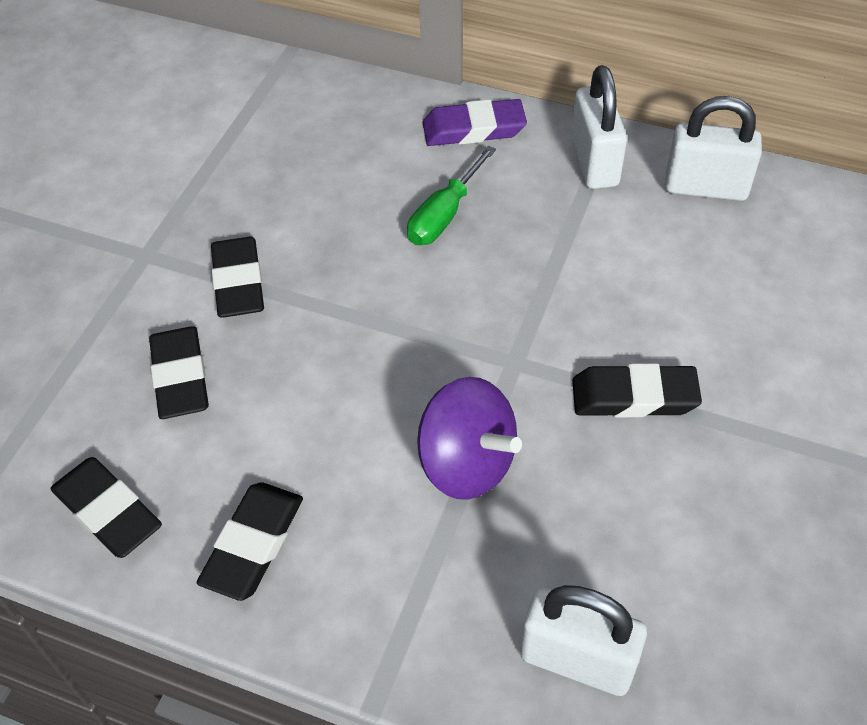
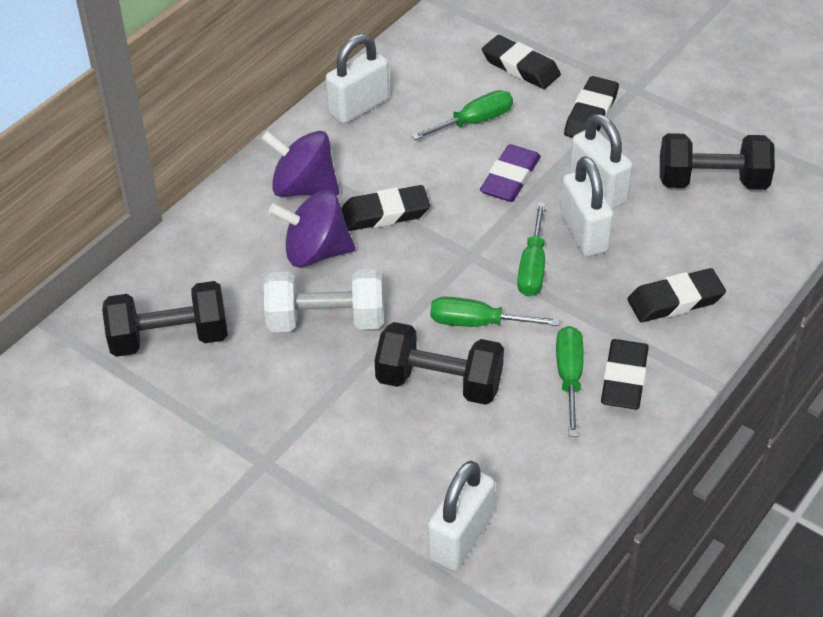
black dumbbell: none = 0 -> [102,281,228,357] [375,322,504,405] [660,133,775,190] = 3
green screwdriver: [407,146,496,245] = 1 -> [411,90,513,140] [430,296,560,327] [517,202,545,297] [556,326,584,437] = 4
purple spinning top: [417,377,522,500] = 1 -> [261,131,339,197] [269,190,356,267] = 2
white dumbbell: none = 0 -> [264,269,383,332] = 1
white padlock: [520,585,647,696] [571,65,627,189] [665,96,762,201] = 3 -> [326,34,389,124] [428,461,495,571] [560,156,614,257] [569,114,633,209] = 4

